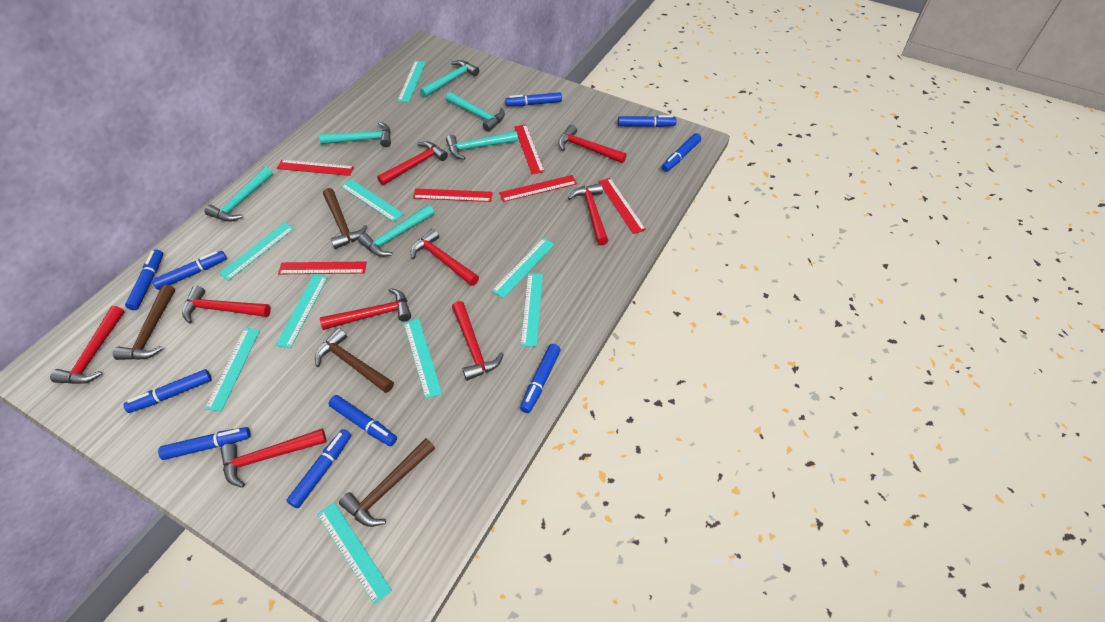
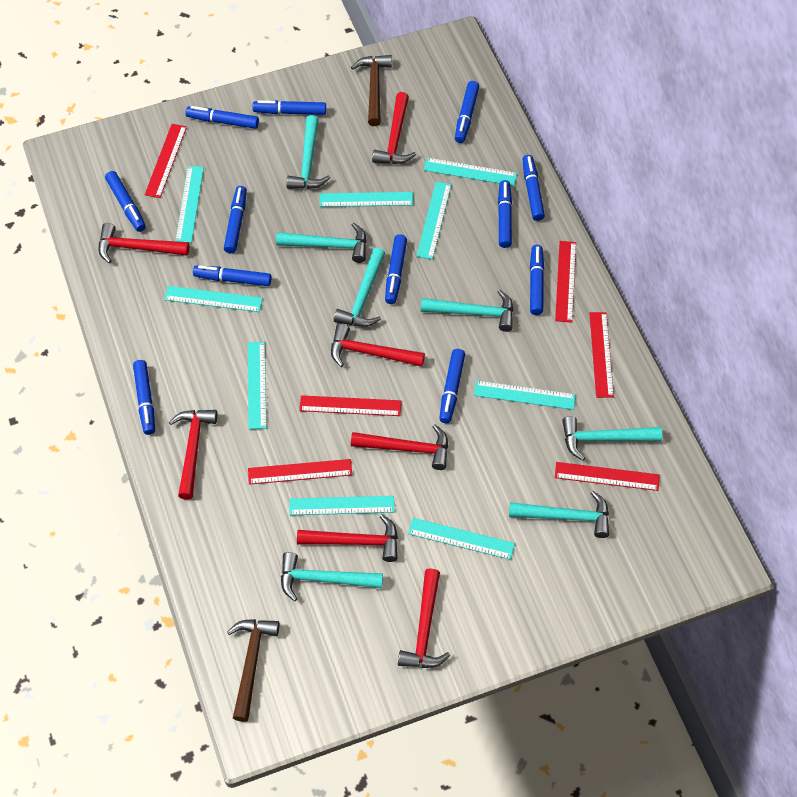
blue marker: [123,369,212,413] [125,249,163,310] [152,251,227,290] [158,427,251,460] [286,429,351,508] [328,395,397,446] [505,92,562,106] [520,344,561,413] [618,115,677,127] [662,133,701,172] = 10 -> [105,171,146,232] [133,360,155,435] [186,106,259,129] [193,265,272,286] [224,186,247,253] [253,100,326,115] [385,234,407,304] [439,349,465,423] [455,81,479,143] [498,180,512,248] [523,155,545,221] [530,245,544,315] = 12
brown hammer: [113,285,175,360] [315,328,394,393] [323,188,367,249] [339,438,435,527] = 4 -> [227,619,279,722] [351,55,392,126] = 2
red hammer: [50,306,125,384] [182,286,271,323] [221,429,326,488] [320,288,411,330] [377,141,448,185] [411,229,479,286] [452,301,504,381] [558,125,627,163] [568,183,609,245] = 9 -> [99,223,189,263] [169,410,217,500] [297,514,398,562] [331,324,425,367] [351,425,448,470] [372,92,416,164] [398,568,450,668] = 7
turquoise hammer: [204,167,273,222] [319,122,391,147] [358,205,434,257] [420,60,480,97] [446,92,505,132] [446,131,518,160] = 6 -> [276,223,367,263] [281,552,383,601] [286,115,330,189] [334,248,386,327] [421,290,514,332] [509,491,609,538] [562,416,662,461] = 7

